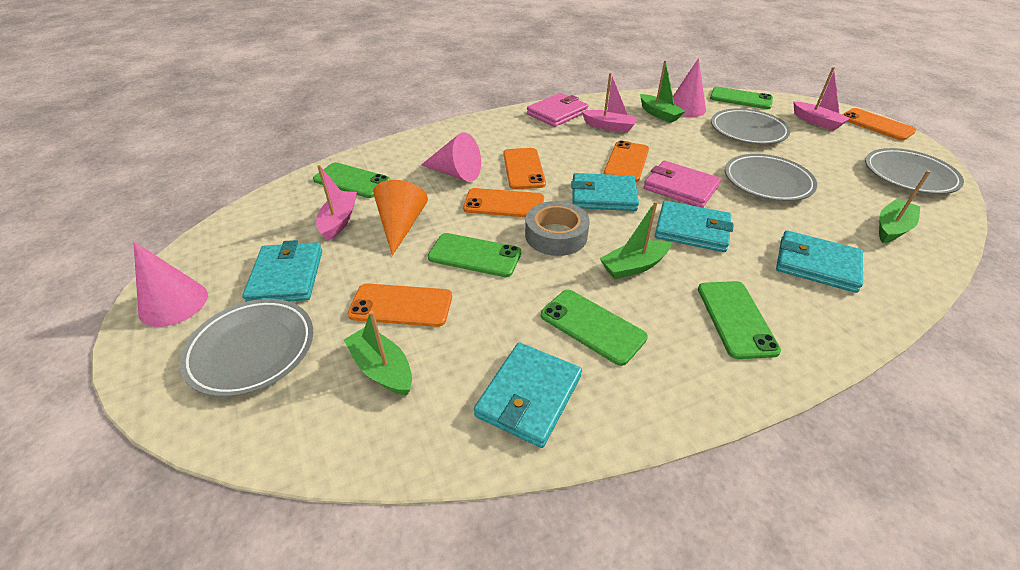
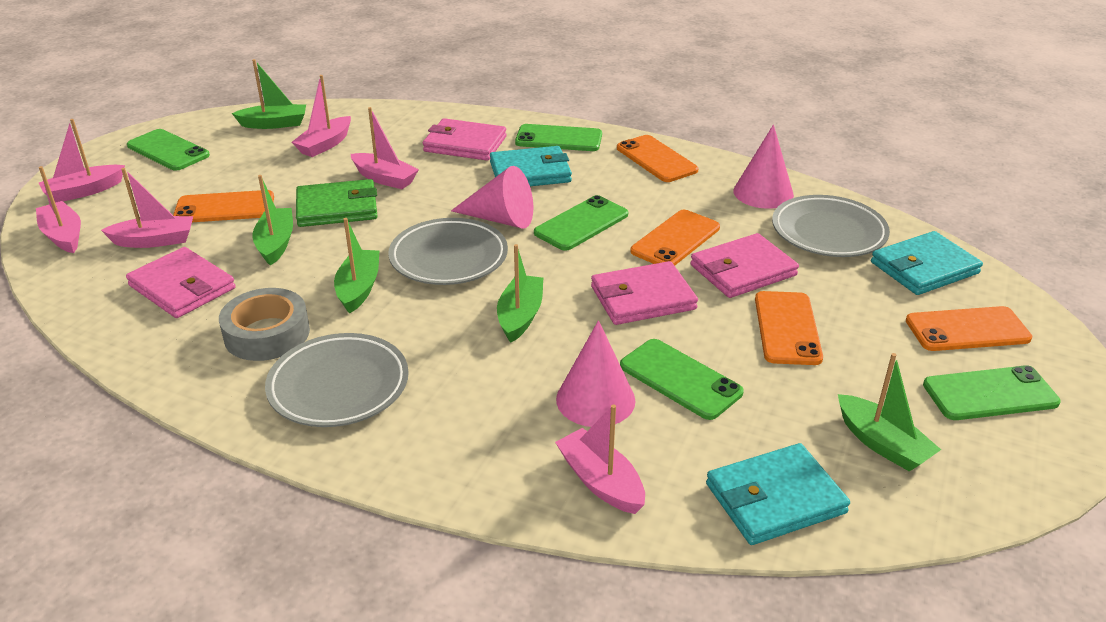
green boat: [344,311,412,395] [600,201,672,279] [640,60,685,123] [879,170,931,243] = 4 -> [232,59,306,129] [252,175,293,266] [334,218,379,314] [497,244,543,343] [838,353,941,472] = 5
green wallet: none = 0 -> [296,179,377,227] = 1
grey plate: [179,299,313,397] [711,108,790,144] [725,154,817,201] [865,148,964,194] = 4 -> [265,333,409,427] [388,218,508,285] [772,195,890,257] = 3
orange cone: [373,180,428,256] = 1 -> none = 0
pink boat: [316,165,357,241] [582,73,638,133] [793,67,850,131] = 3 -> [36,166,81,253] [39,119,125,202] [101,168,193,248] [292,75,351,157] [351,107,419,189] [555,404,645,514] = 6
pink wallet: [527,93,589,127] [644,161,721,208] = 2 -> [126,247,235,318] [423,118,506,161] [591,261,698,325] [690,233,799,298] = 4
turquoise wallet: [242,240,322,302] [474,343,582,448] [572,173,639,211] [655,201,734,252] [776,230,863,293] = 5 -> [490,146,572,186] [706,443,850,545] [871,231,983,295] = 3

